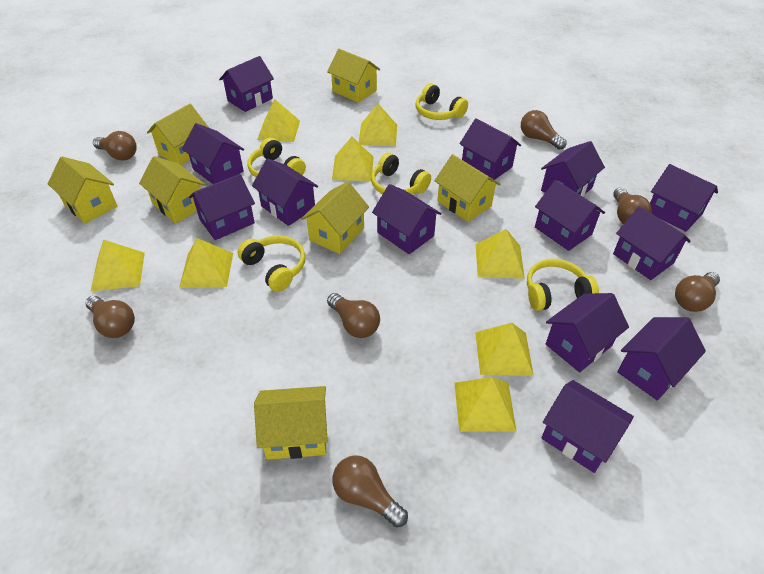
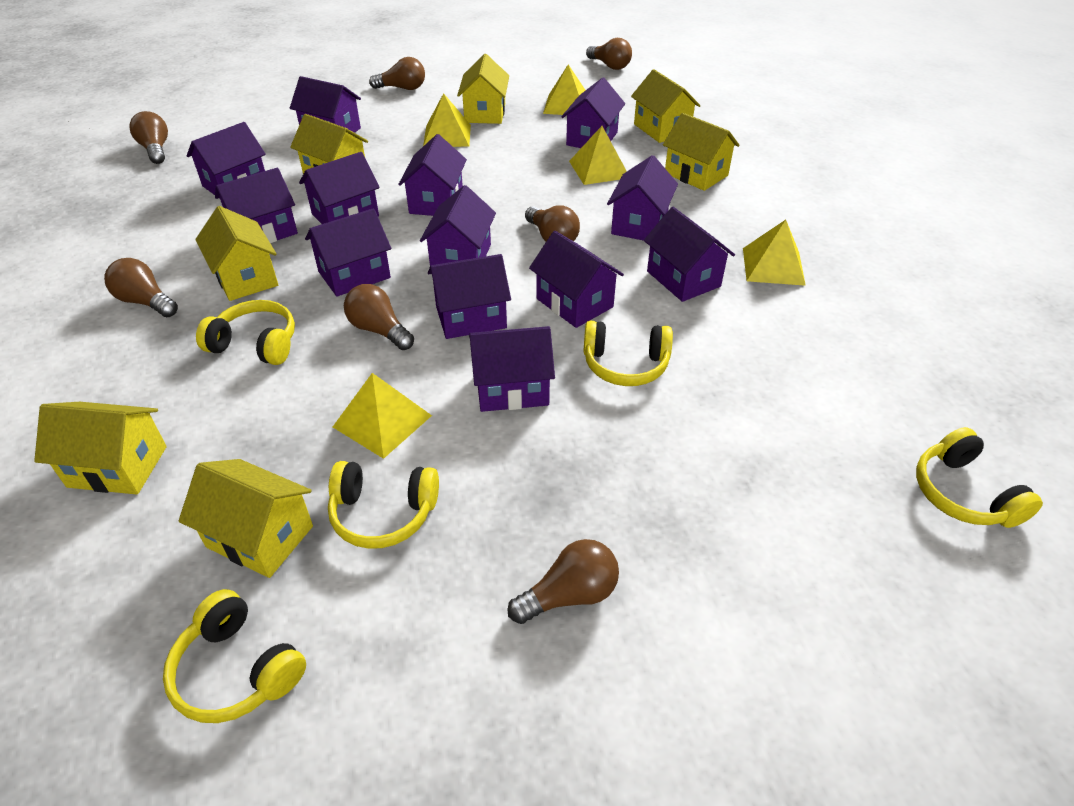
yellow pyramid: [91,239,145,291] [179,238,233,288] [257,99,300,142] [332,137,373,181] [359,104,397,146] [454,377,516,432] [475,323,534,376] [476,229,525,279] = 8 -> [333,373,432,459] [423,93,471,147] [543,64,585,115] [569,126,627,185] [743,220,806,286] = 5

